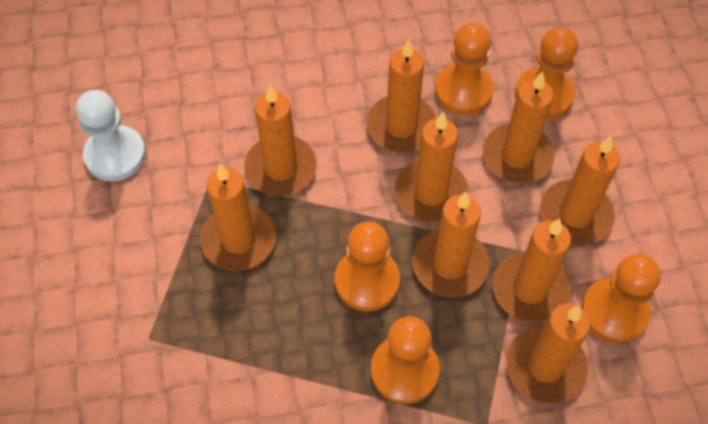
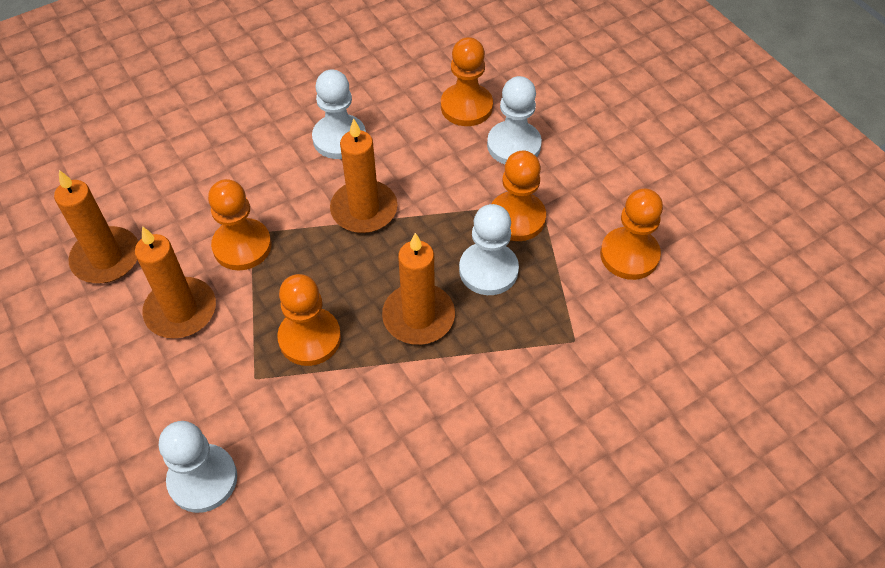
orange candle: [200,164,276,271] [244,85,317,196] [367,39,436,152] [395,112,469,222] [413,192,489,297] [483,71,555,184] [492,219,571,323] [506,304,591,404] [540,136,620,245] = 9 -> [54,170,138,283] [135,226,216,338] [330,119,398,233] [382,233,455,345] = 4
white pawn: [76,90,146,181] = 1 -> [159,421,237,513] [312,69,366,159] [459,204,519,295] [487,76,542,164] = 4

